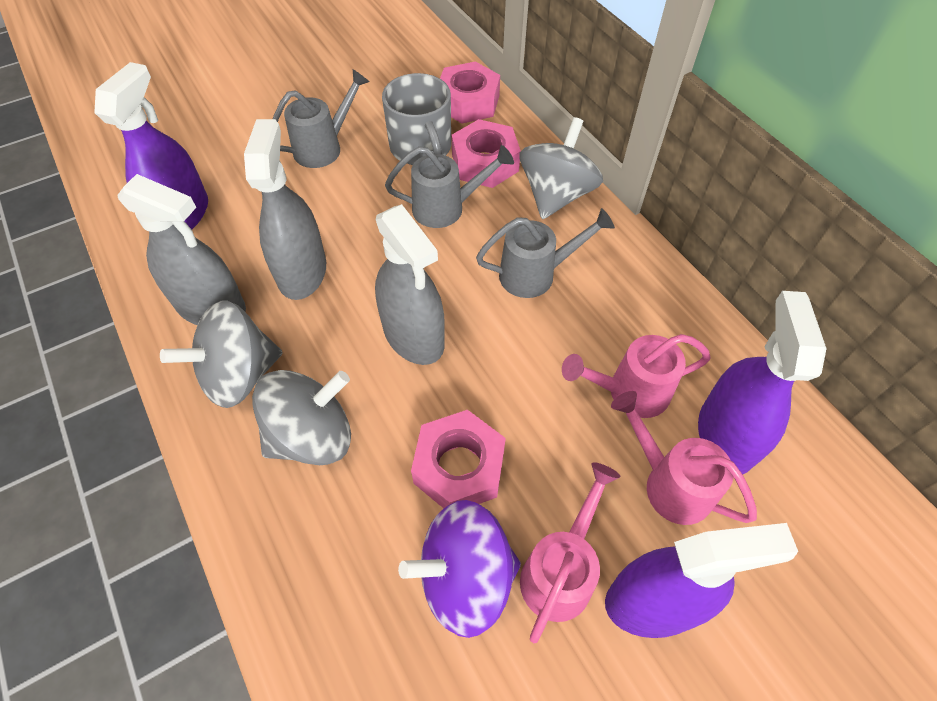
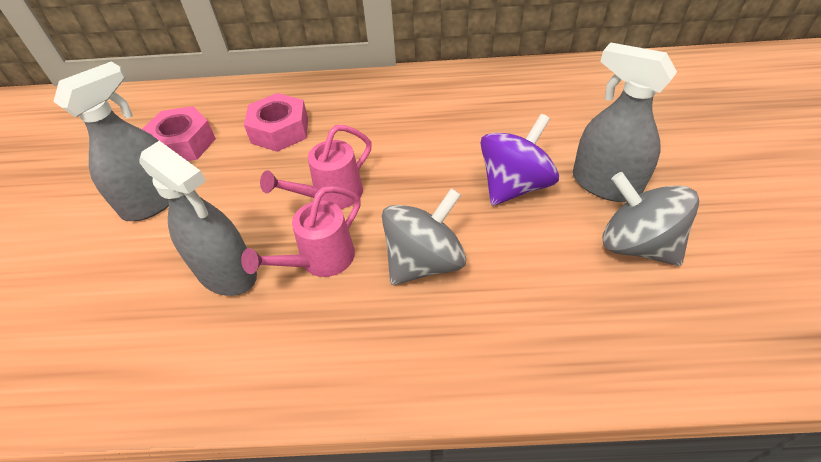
grey mug: [382,73,451,165] = 1 -> none = 0
grey spinning top: [160,300,283,408] [252,370,351,465] [519,117,603,219] = 3 -> [382,188,466,285] [603,172,699,266] = 2
grey watering can: [273,69,369,168] [385,145,514,228] [476,208,615,298] = 3 -> none = 0
pink nut: [411,410,506,508] [440,61,500,124] [452,119,521,188] = 3 -> [142,106,216,161] [244,93,308,152] = 2
pink watering can: [520,462,620,643] [562,334,711,418] [611,391,757,525] = 3 -> [241,186,361,277] [260,125,372,209] = 2
purple spray bottle: [94,62,208,229] [605,523,798,638] [698,291,827,474] = 3 -> none = 0

